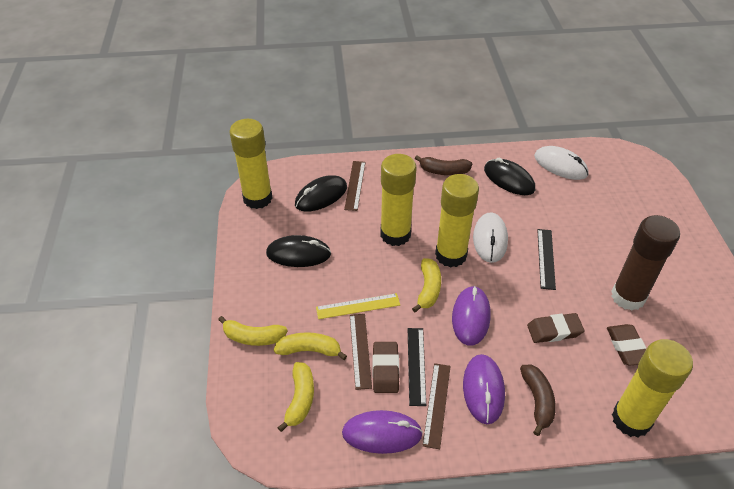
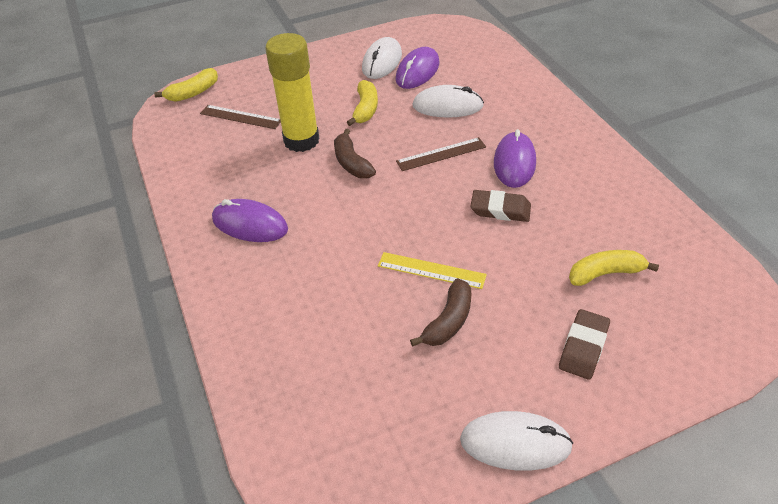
black mouse: [266,235,331,267] [295,175,347,212] [484,158,535,195] = 3 -> none = 0
black ruler: [408,328,426,406] [537,229,556,290] = 2 -> none = 0
brown eraser: [373,342,399,393] [527,313,584,343] [607,324,646,366] = 3 -> [470,190,531,222] [559,309,610,380] = 2
brown glue stick: [611,215,680,311] = 1 -> none = 0
brown ruler: [344,161,365,211] [350,314,372,390] [422,363,451,449] = 3 -> [200,105,281,129] [396,137,486,171] = 2
white mouse: [473,212,508,263] [534,146,588,180] = 2 -> [362,37,402,79] [412,85,484,118] [460,411,573,471] = 3
yellow banana: [218,316,288,346] [274,332,347,360] [277,362,314,432] [412,258,441,312] = 4 -> [154,68,218,102] [347,80,378,126] [569,250,659,286] = 3
yellow glue stick: [230,119,273,209] [380,154,417,246] [435,174,479,268] [612,339,693,438] = 4 -> [265,33,320,152] = 1

